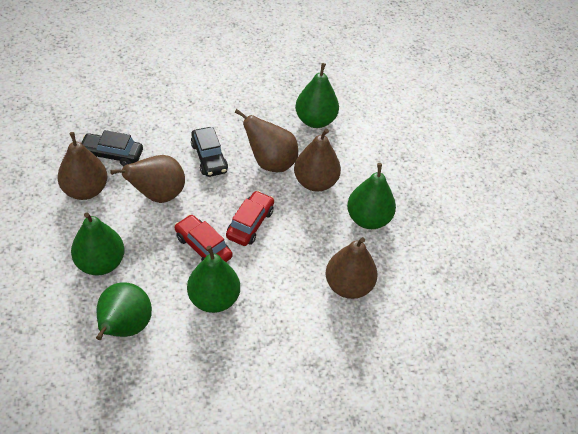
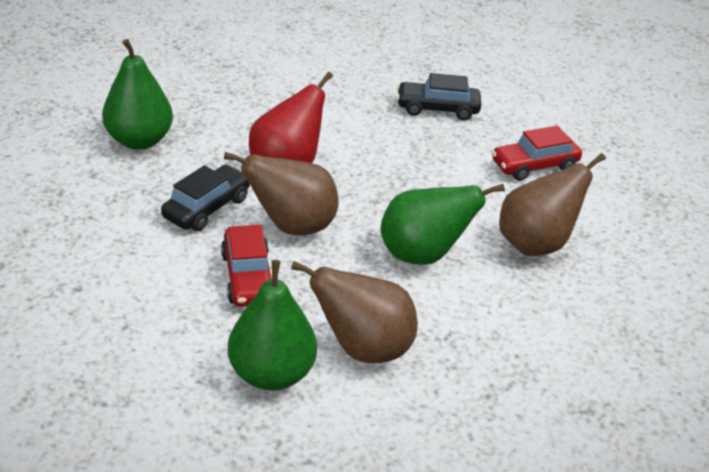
brown pear: [57,132,108,200] [110,155,185,203] [234,109,298,172] [294,129,341,192] [325,237,378,299] = 5 -> [224,152,339,235] [291,261,418,363] [499,153,606,256] = 3
green pear: [71,212,125,275] [96,282,152,340] [187,246,240,313] [295,63,339,128] [347,163,396,229] = 5 -> [102,39,173,150] [228,260,317,391] [380,184,505,265] = 3
red pear: none = 0 -> [249,72,333,163] = 1

